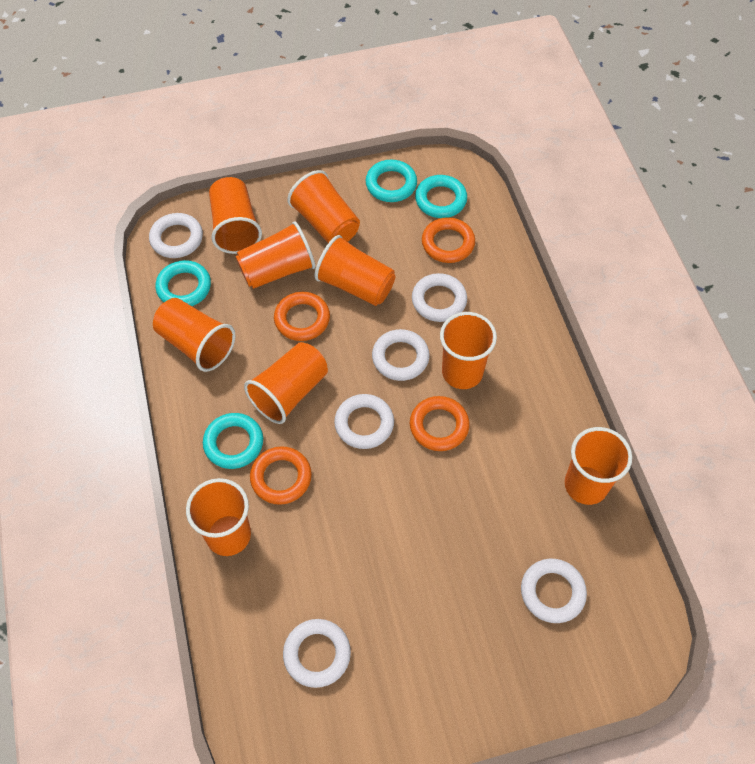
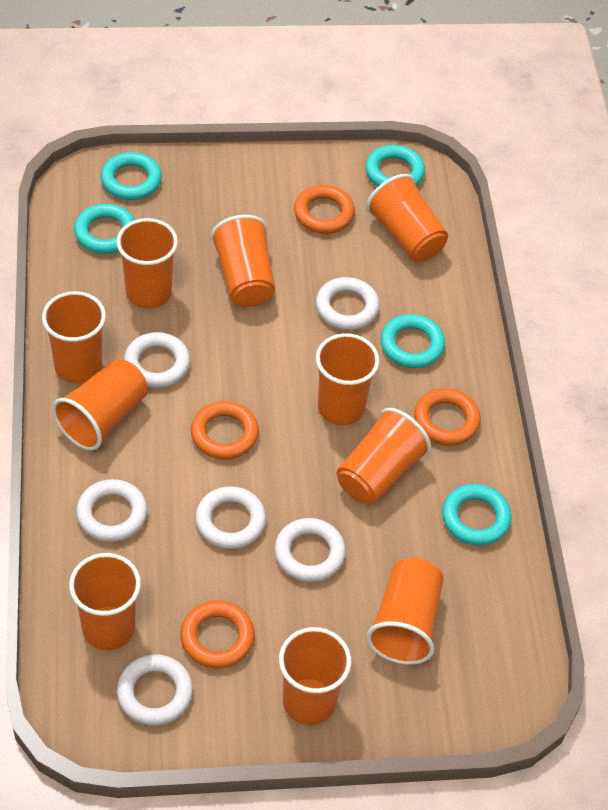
orange cup: [153,298,235,372] [186,478,251,556] [209,177,262,254] [235,221,316,289] [244,342,328,424] [287,170,360,243] [315,235,395,306] [440,312,497,389] [565,427,632,505] = 9 -> [42,291,106,384] [52,359,148,451] [69,553,141,650] [116,218,178,309] [211,215,275,307] [279,627,351,725] [316,333,379,426] [337,408,431,504] [366,174,448,262] [366,558,443,665] = 10
turquoise ring: [155,260,211,306] [203,413,263,469] [366,160,417,202] [415,175,467,218] = 4 -> [74,204,135,254] [101,152,162,200] [365,145,425,186] [381,314,445,368] [442,484,512,546] = 5

